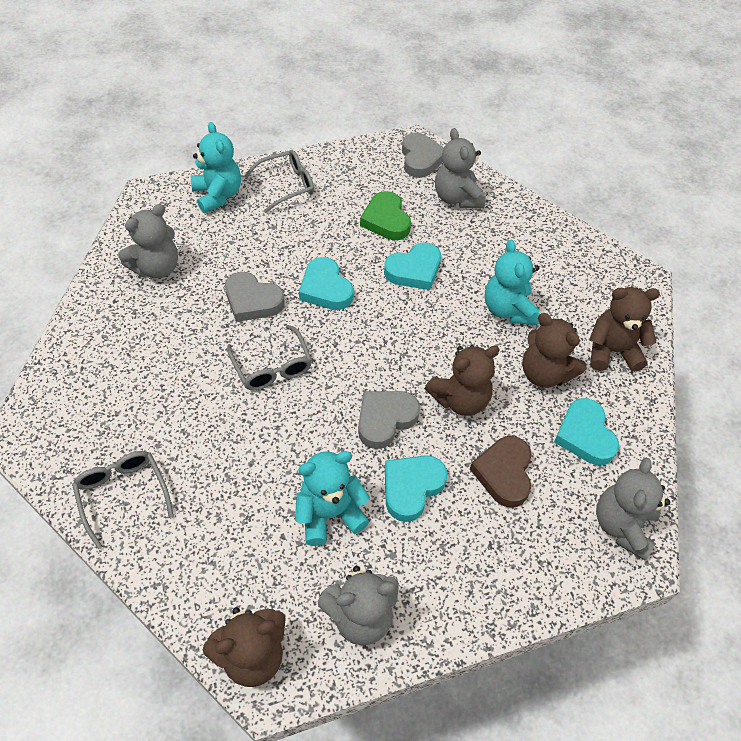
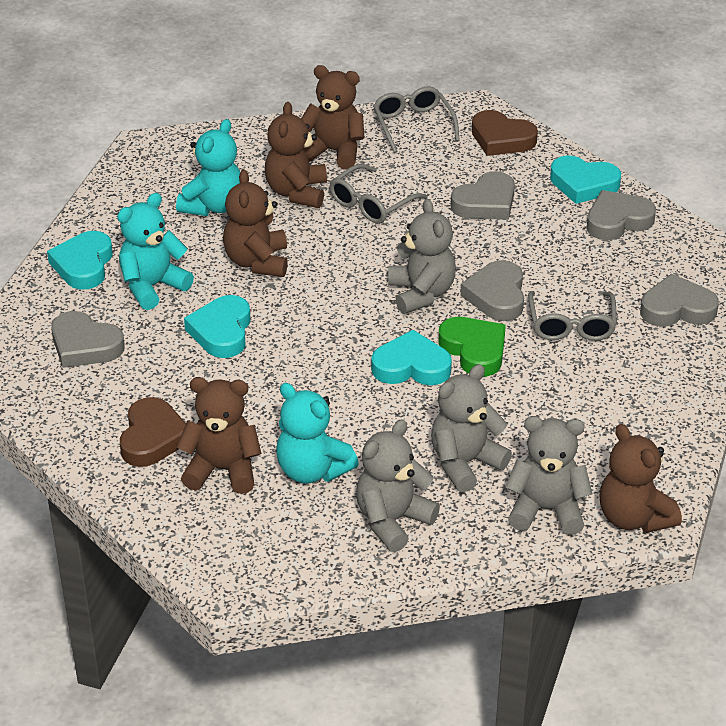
brown heart: [470,436,532,508] = 1 -> [120,397,186,467] [472,110,538,156] = 2
brown teddy bear: [203,607,286,687] [425,345,500,416] [522,313,586,388] [589,287,660,372] = 4 -> [176,377,261,494] [223,170,288,277] [265,102,327,208] [301,65,365,169] [600,424,682,533] = 5
grey heart: [225,272,285,322] [358,391,420,449] [402,133,444,178] = 3 -> [51,311,125,368] [451,171,515,220] [460,260,524,321] [587,190,656,240] [640,274,719,327] = 5

